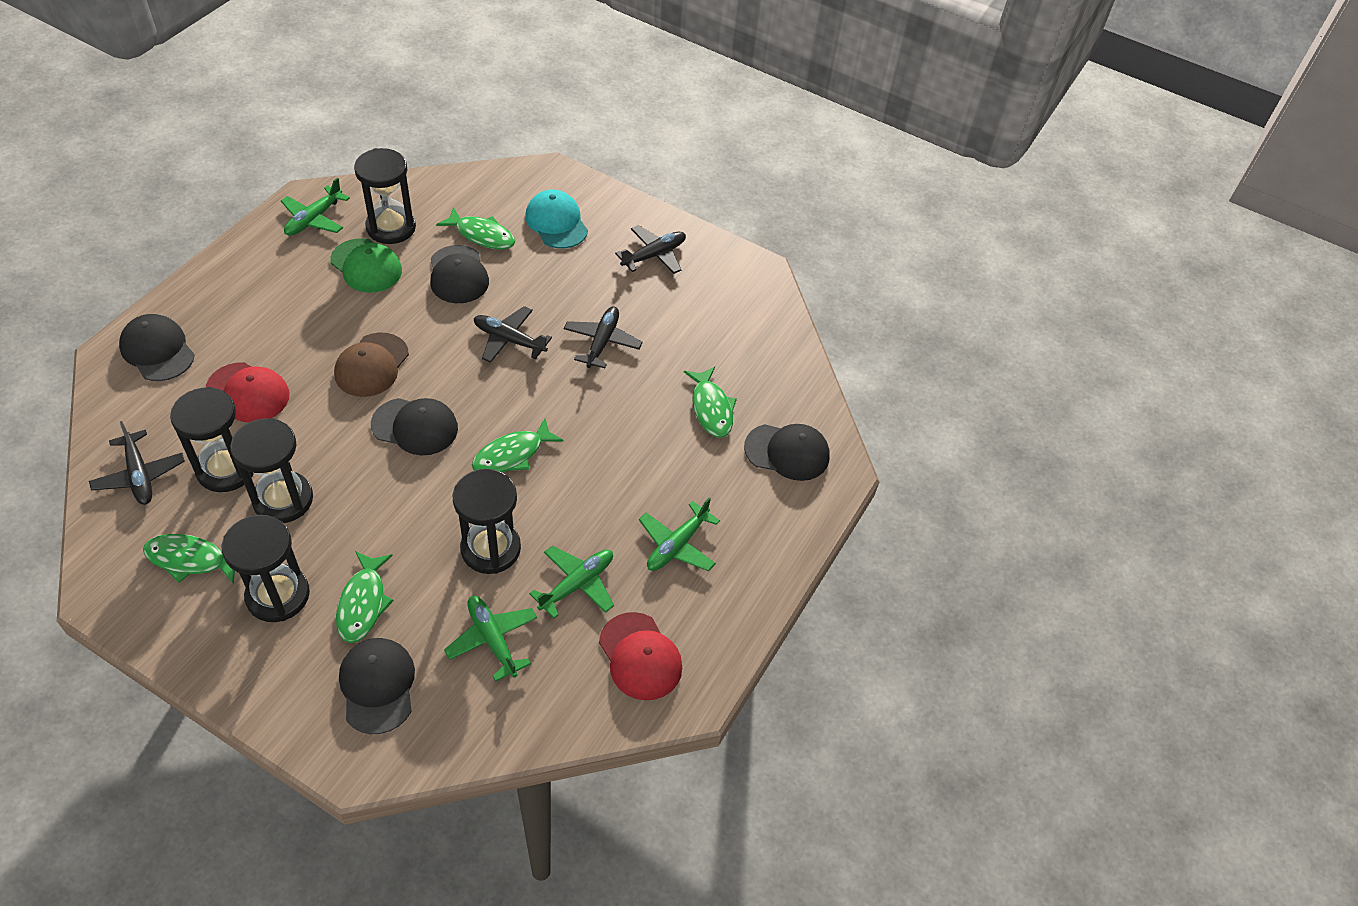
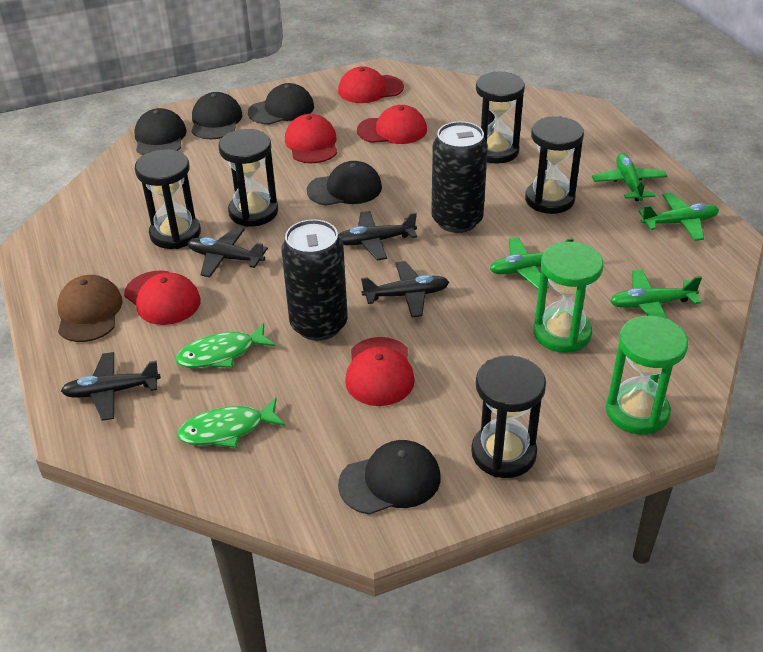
black can: none = 0 -> [281,219,348,341] [431,121,488,233] = 2
green cap: [330,238,402,293] = 1 -> none = 0
green fish: [143,534,235,584] [336,551,394,643] [436,207,515,250] [472,418,564,472] [684,366,737,438] = 5 -> [176,323,276,368] [177,398,286,448] = 2
green hourglass: none = 0 -> [533,242,603,353] [606,316,688,434] = 2
red cap: [206,362,290,423] [599,612,682,700] = 2 -> [124,270,201,325] [285,114,337,163] [338,66,404,103] [345,337,415,406] [357,105,427,144] = 5
turquoise cap: [525,190,588,248] = 1 -> none = 0

